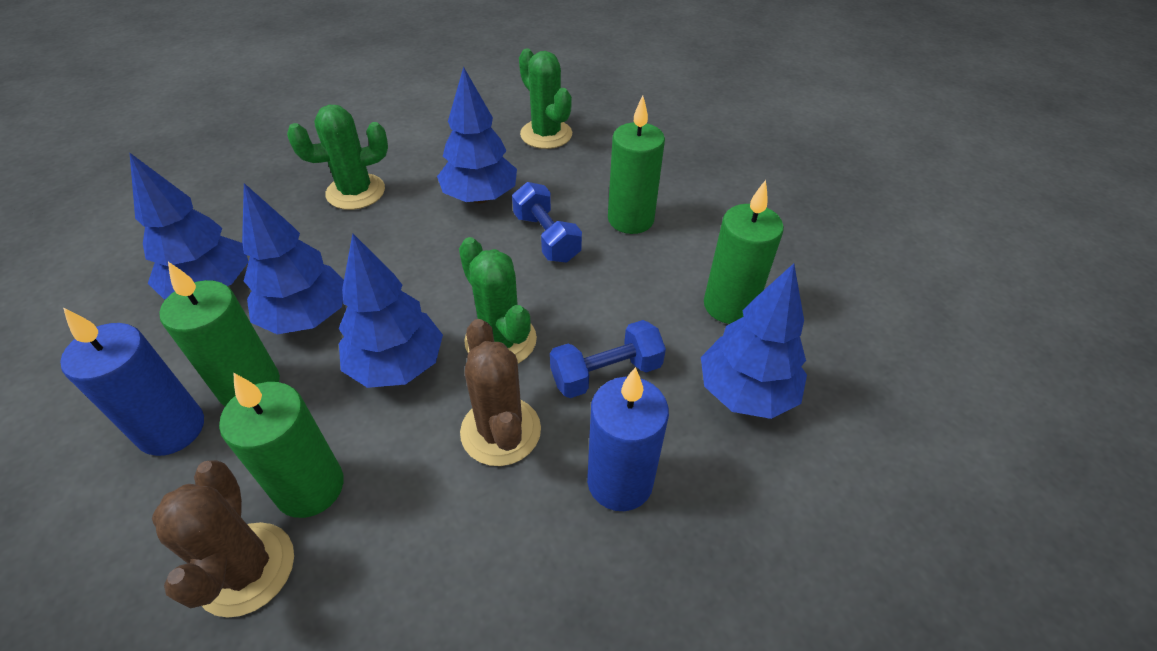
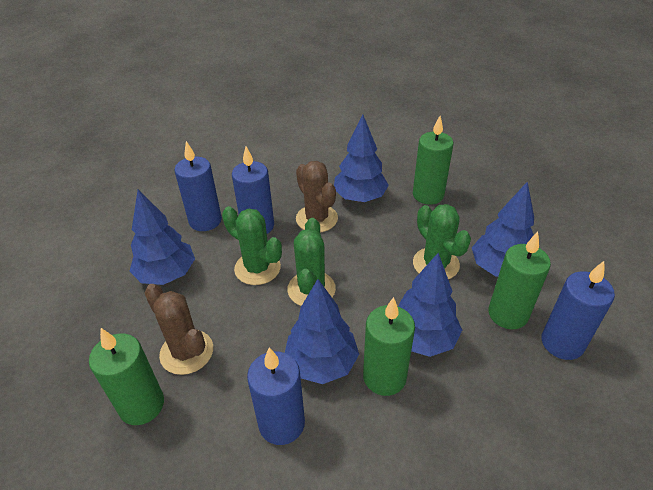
blue candle: [60,308,204,456] [587,367,669,511] = 2 -> [174,141,222,231] [232,147,274,234] [247,347,305,445] [542,261,615,360] = 4
blue dumbbell: [512,182,582,263] [550,320,666,398] = 2 -> none = 0

